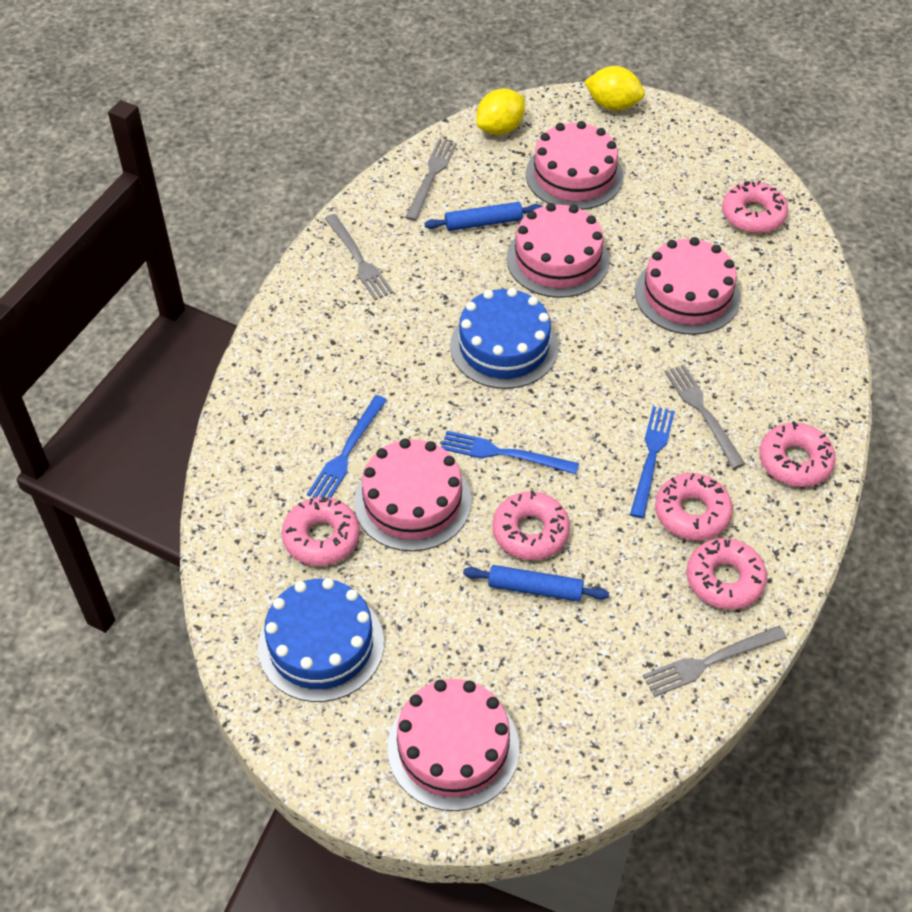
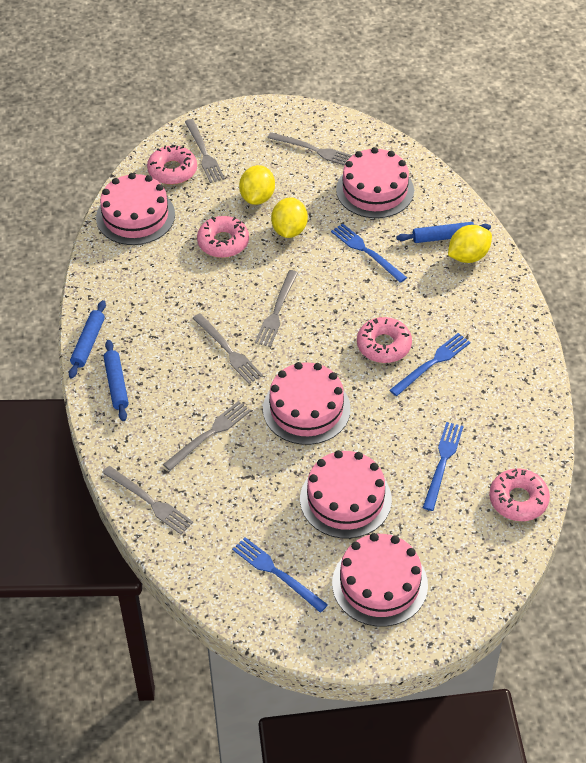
blue cake: [258,578,384,702] [450,288,558,389] = 2 -> none = 0
blue fork: [307,395,387,498] [441,431,579,474] [630,406,675,518] = 3 -> [232,537,328,613] [331,223,407,283] [390,333,471,396] [423,422,463,511] = 4
blue rolling pin: [424,202,543,231] [463,565,609,602] = 2 -> [69,300,106,378] [104,340,129,421] [396,222,491,243] = 3
grey fork: [325,214,393,300] [405,140,457,221] [643,626,787,697] [665,365,745,469] = 4 -> [102,466,193,534] [163,401,251,471] [185,119,225,183] [193,313,263,384] [255,270,298,347] [267,132,353,166] = 6
pink donut: [282,497,360,566] [492,490,570,560] [655,473,733,540] [686,538,767,610] [722,180,788,233] [759,421,836,487] = 6 -> [147,145,197,185] [197,216,249,258] [357,317,412,363] [489,469,550,521] = 4
yellow lemon: [476,89,525,135] [584,66,645,111] = 2 -> [239,165,275,205] [271,198,308,238] [448,225,492,263] = 3

